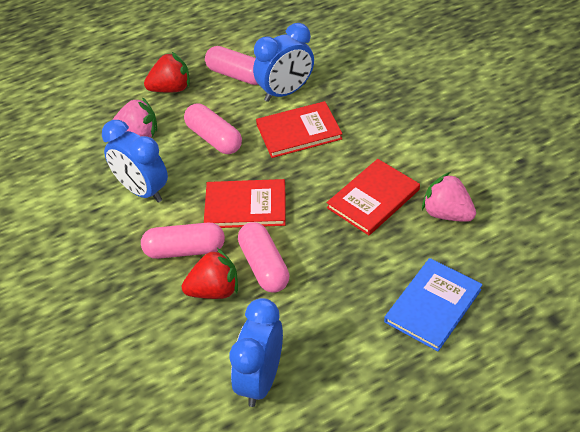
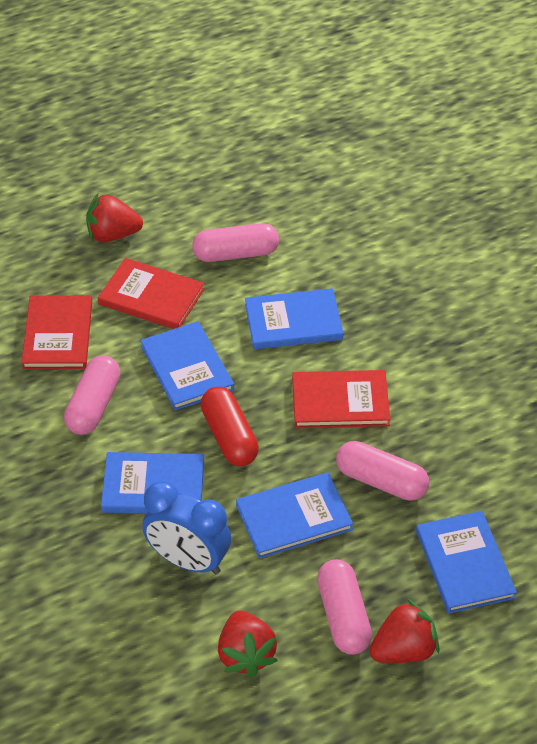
blue book: [384,258,482,351] = 1 -> [101,452,204,513] [140,321,234,410] [236,472,353,559] [245,288,344,349] [416,511,517,614] = 5
blue clock: [102,120,168,203] [229,298,283,407] [253,23,314,102] = 3 -> [142,481,231,575] = 1
pink strawberry: [112,97,157,137] [422,172,476,222] = 2 -> none = 0
red capsule: none = 0 -> [201,387,259,466] = 1
red strawberry: [144,52,190,92] [182,248,238,299] = 2 -> [86,193,143,242] [218,610,278,677] [369,599,440,663] = 3

